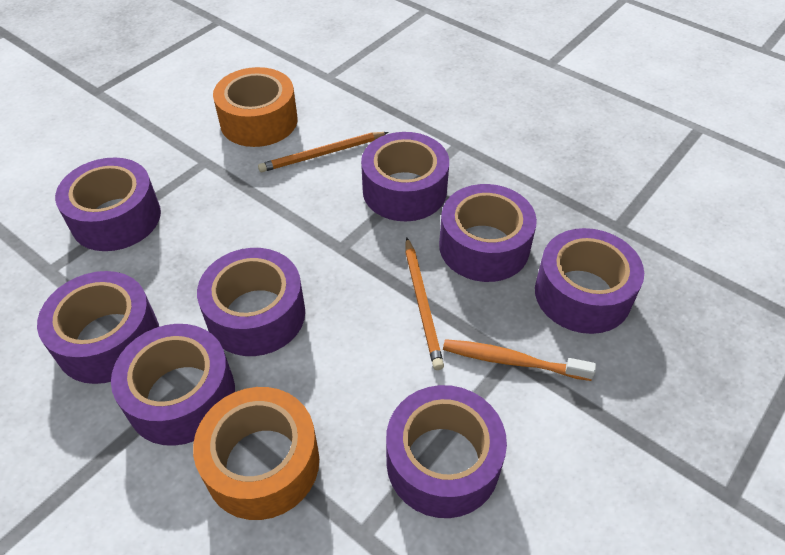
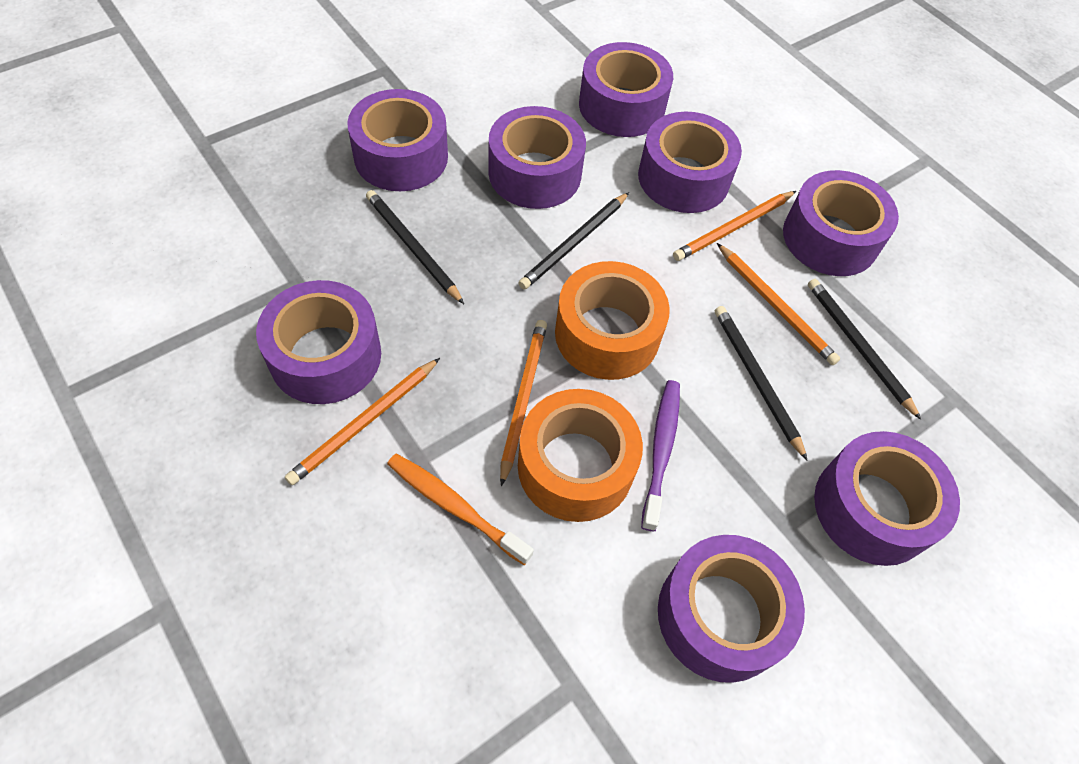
black pencil: none = 0 -> [366,190,464,304] [518,192,629,290] [715,306,808,461] [808,279,921,420] = 4
orange pencil: [258,132,389,172] [405,237,444,370] = 2 -> [285,358,440,485] [500,320,547,487] [673,191,796,261] [717,243,840,365] = 4
purple toothbrush: none = 0 -> [641,380,680,532] = 1

